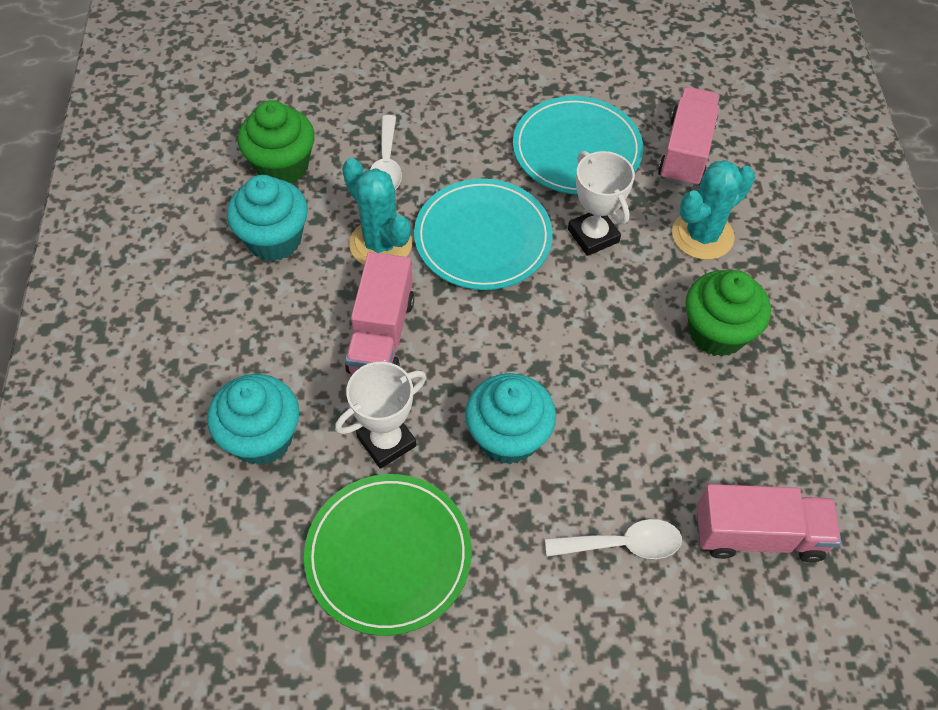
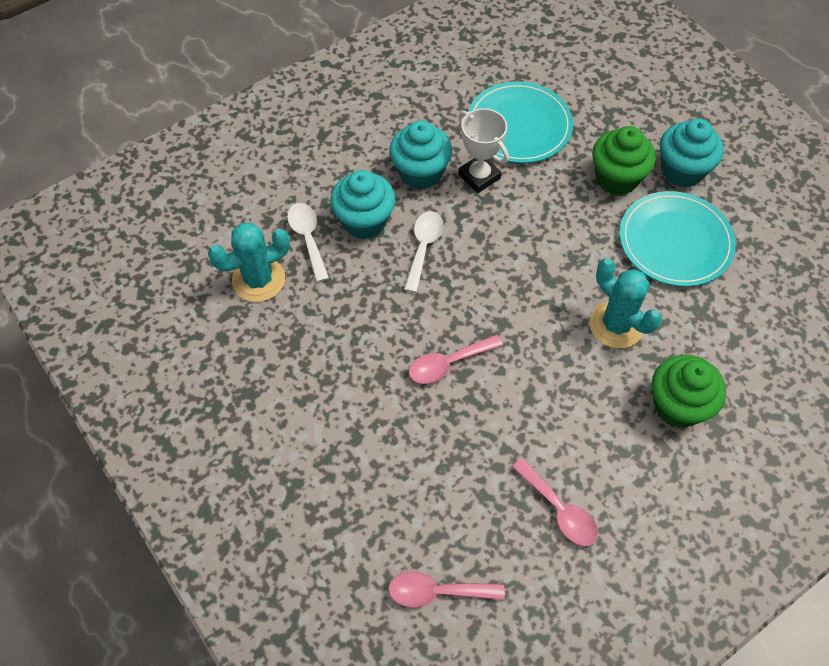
green plate: [304,474,472,636] = 1 -> none = 0
pink spoon: none = 0 -> [388,571,505,608] [409,335,503,384] [512,458,598,546] = 3
pink truck: [345,252,414,374] [658,87,720,187] [697,484,841,562] = 3 -> none = 0
white trophy: [335,362,426,469] [568,151,635,256] = 2 -> [458,108,509,193] = 1

